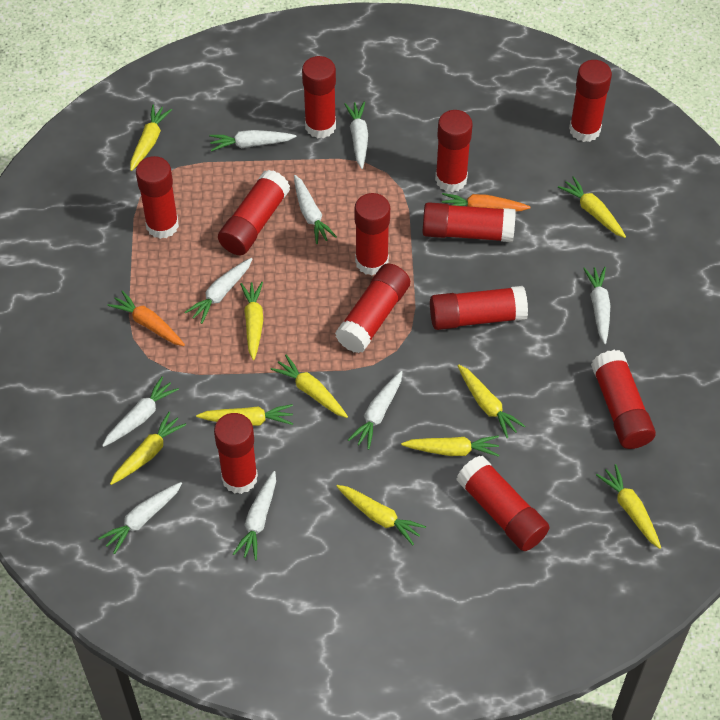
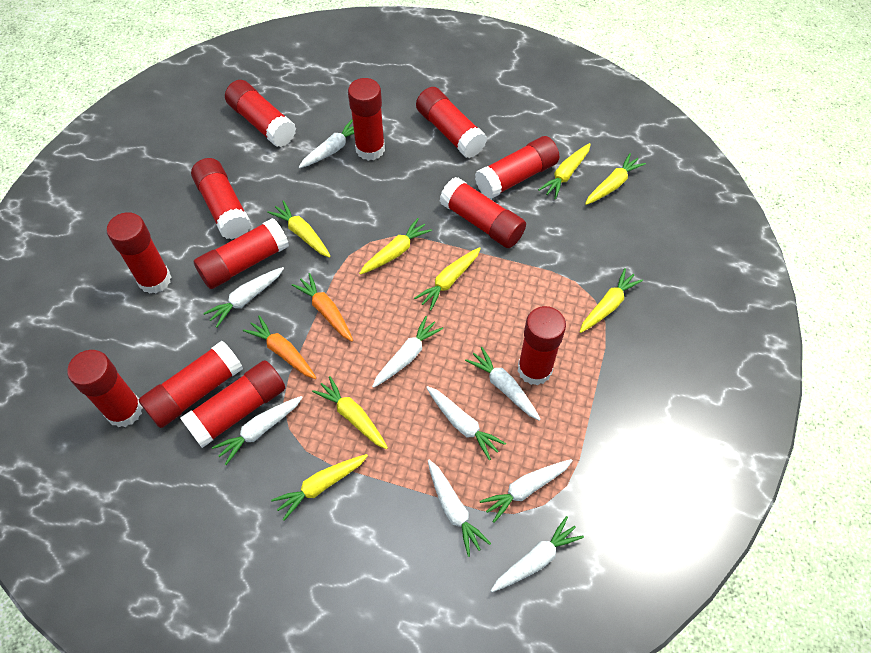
yellow carrot: [110,412,186,485] [130,105,172,171] [196,404,293,426] [240,282,263,360] [270,355,348,418] [336,485,426,545] [401,435,499,457] [458,365,525,438] [558,176,626,238] [596,464,661,549] = 10 -> [267,201,331,258] [271,454,368,521] [312,376,388,449] [359,218,432,275] [414,247,481,311] [538,143,591,200] [580,268,643,333] [585,153,646,205] = 8

